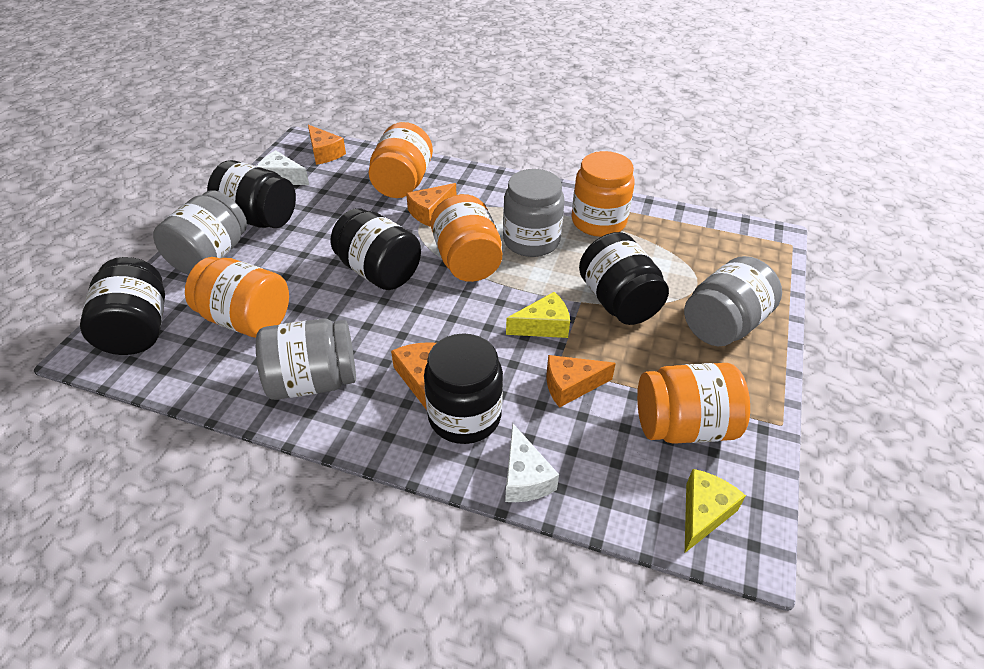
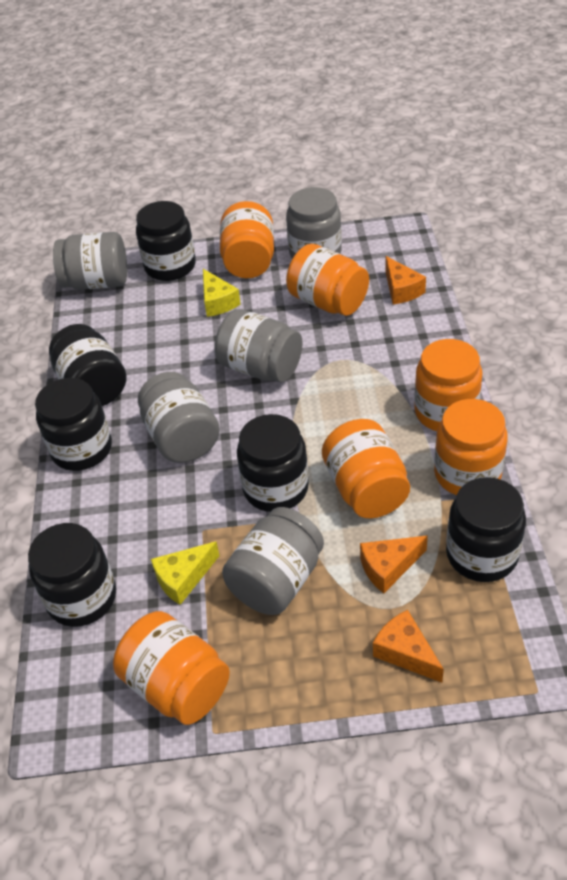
black jar: [80,257,165,355] [207,160,296,228] [330,208,421,290] [424,333,503,444] [579,232,669,325] = 5 -> [28,523,116,627] [35,378,112,471] [49,324,126,406] [136,201,196,281] [237,414,309,512] [446,477,526,582] = 6
grey jar: [153,190,247,275] [256,318,356,400] [503,169,565,257] [684,256,782,346] = 4 -> [53,232,127,290] [138,372,220,463] [215,309,303,382] [222,507,324,615] [286,187,342,259] = 5
orange cheese: [308,125,346,165] [391,342,436,410] [406,183,456,227] [546,355,616,408] = 4 -> [360,536,428,593] [373,610,444,683] [385,256,426,304] = 3
orange jar: [185,257,289,338] [369,122,433,198] [431,194,502,282] [572,151,635,237] [637,363,750,444] = 5 -> [113,611,230,725] [220,201,274,278] [286,244,369,316] [322,419,410,519] [414,339,482,431] [434,399,508,495] = 6
white cheese: [257,150,309,185] [505,424,559,502] = 2 -> none = 0

